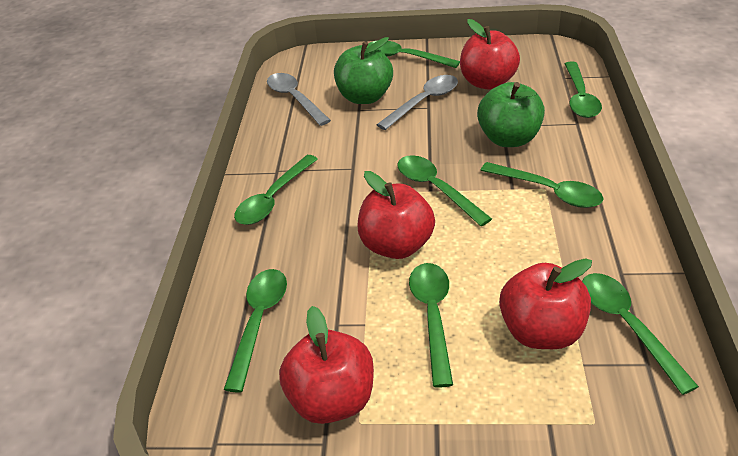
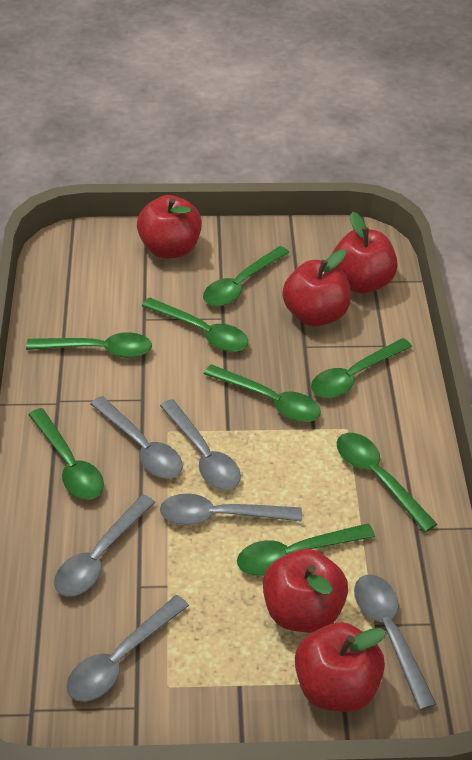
green apple: [334,37,393,104] [477,82,545,147] = 2 -> none = 0
grey spoon: [267,73,331,126] [377,75,458,130] = 2 -> [54,494,155,597] [67,595,189,702] [90,396,183,478] [160,399,241,490] [160,493,302,525] [354,574,437,710] = 6
red apple: [279,306,374,424] [358,171,435,259] [460,19,520,90] [499,258,592,349] = 4 -> [137,195,202,258] [263,549,348,633] [282,249,351,326] [295,622,386,712] [332,212,398,293] = 5

